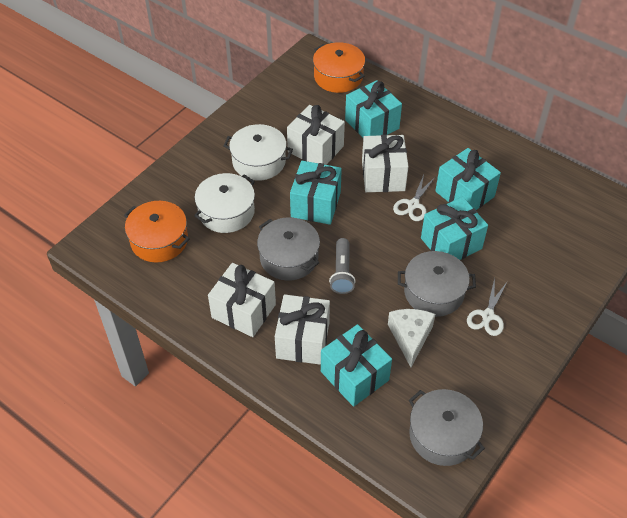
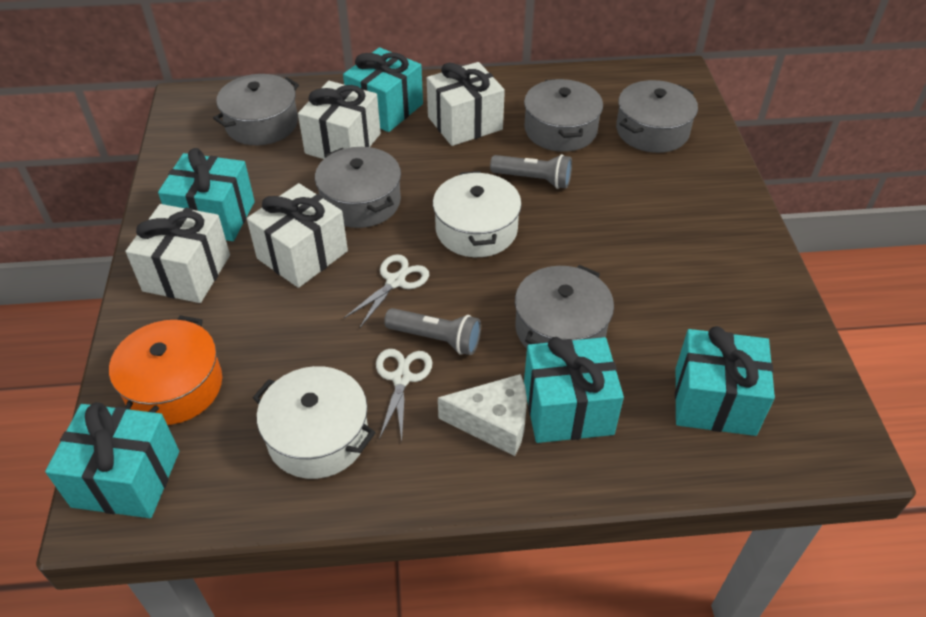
grey flashlight: [329,238,356,294] = 1 -> [384,308,481,355] [490,154,572,189] = 2
grey pot: [257,217,320,281] [398,251,476,317] [409,389,485,466] = 3 -> [213,74,299,145] [315,147,401,228] [515,265,614,349] [524,79,603,152] [616,80,698,153] = 5
orange pot: [124,201,190,262] [313,42,365,93] = 2 -> [109,315,222,425] = 1

